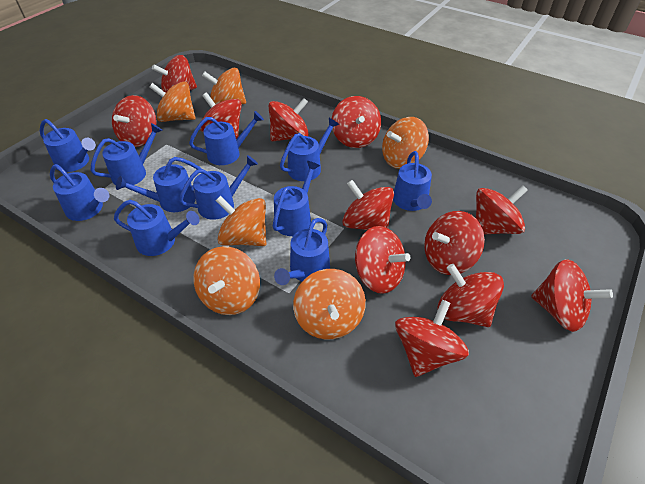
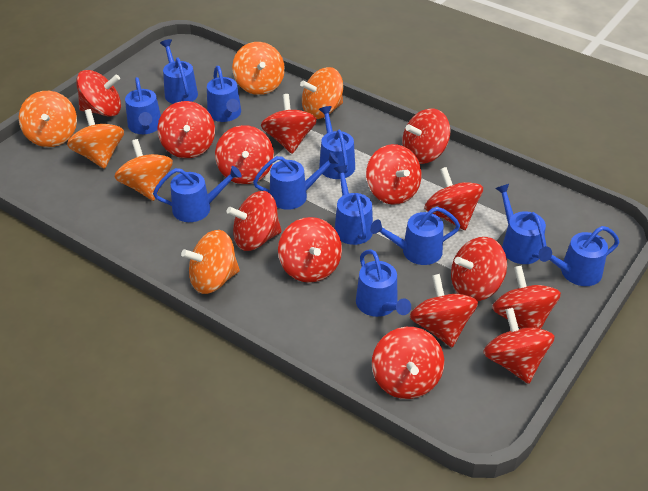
red spinning top: [112,95,157,147] [152,55,197,93] [200,92,242,139] [269,98,309,141] [332,96,381,148] [342,180,394,230] [355,226,411,294] [395,300,469,377] [424,211,485,275] [437,264,504,327] [476,185,528,235] [531,259,613,332] = 12 -> [76,70,121,117] [157,101,215,158] [215,125,274,184] [227,191,282,251] [261,94,317,154] [278,217,342,283] [366,144,422,205] [372,327,444,399] [402,108,450,164] [409,274,478,347] [424,167,483,230] [451,237,507,301] [483,308,555,384] [492,265,561,329] = 14

